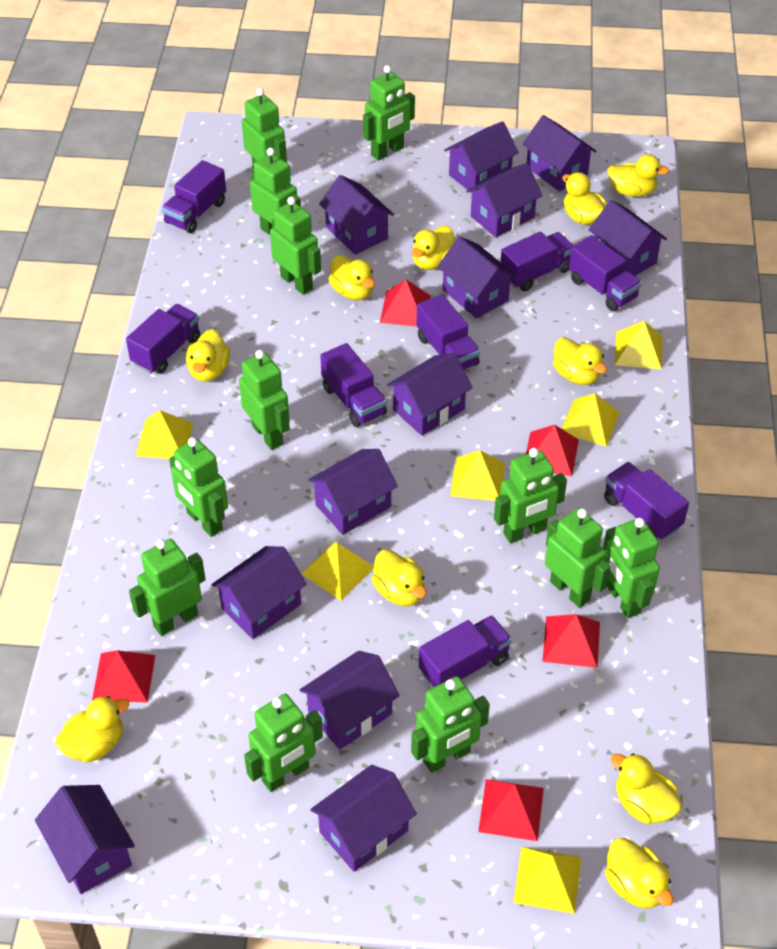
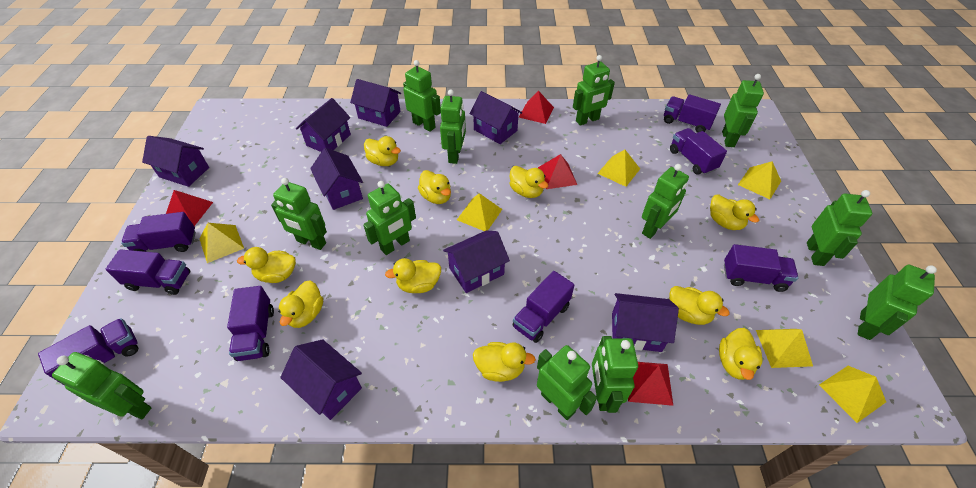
purple house: [35,785,135,894] [211,546,307,639] [299,651,400,750] [308,449,398,535] [310,765,417,872] [319,175,394,255] [387,352,473,436] [437,236,517,319] [444,121,519,193] [466,163,543,238] [523,115,597,192] [589,200,667,276] = 12 -> [142,136,209,187] [280,339,362,420] [296,98,351,152] [310,148,363,210] [350,79,401,127] [443,230,510,293] [469,91,522,144] [612,293,679,352] = 8
red pyramid: [92,650,155,703] [380,279,431,327] [478,779,544,841] [526,425,579,477] [543,614,600,668] = 5 -> [166,190,213,226] [519,91,554,124] [538,154,577,189] [628,362,673,406] = 4

